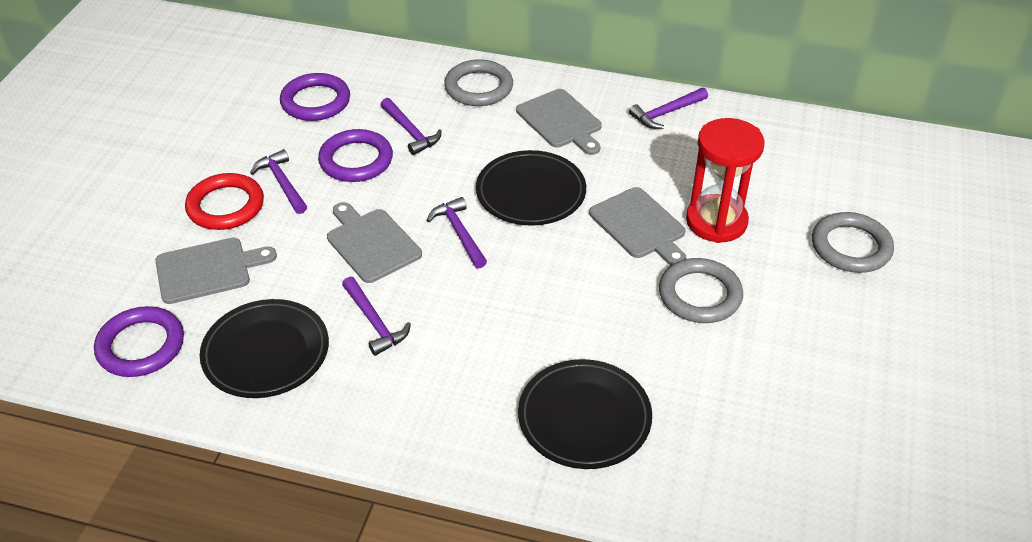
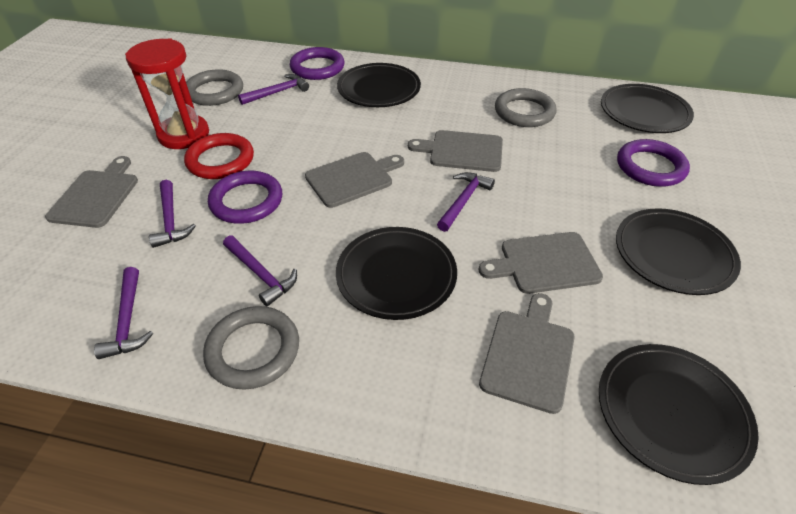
black plate: [200,299,329,398] [476,150,586,226] [518,359,652,469] = 3 -> [336,227,457,320] [337,63,421,107] [599,344,759,485] [601,84,694,133] [616,208,741,295] = 5
grey cutting board: [155,237,277,304] [327,202,422,283] [516,89,602,155] [589,187,687,265] = 4 -> [45,156,138,228] [305,152,404,208] [408,130,503,172] [479,232,603,294] [479,293,575,414] = 5

